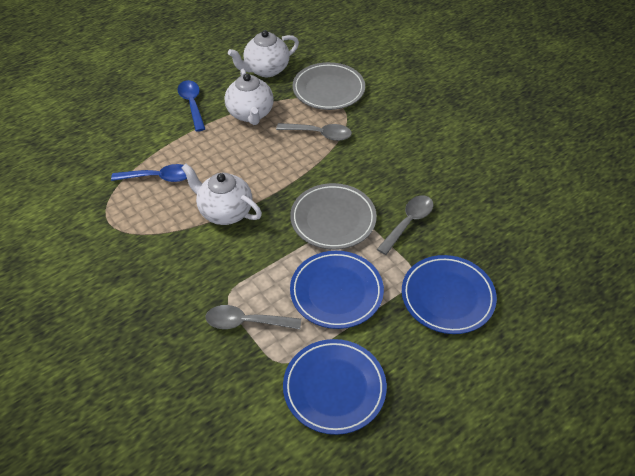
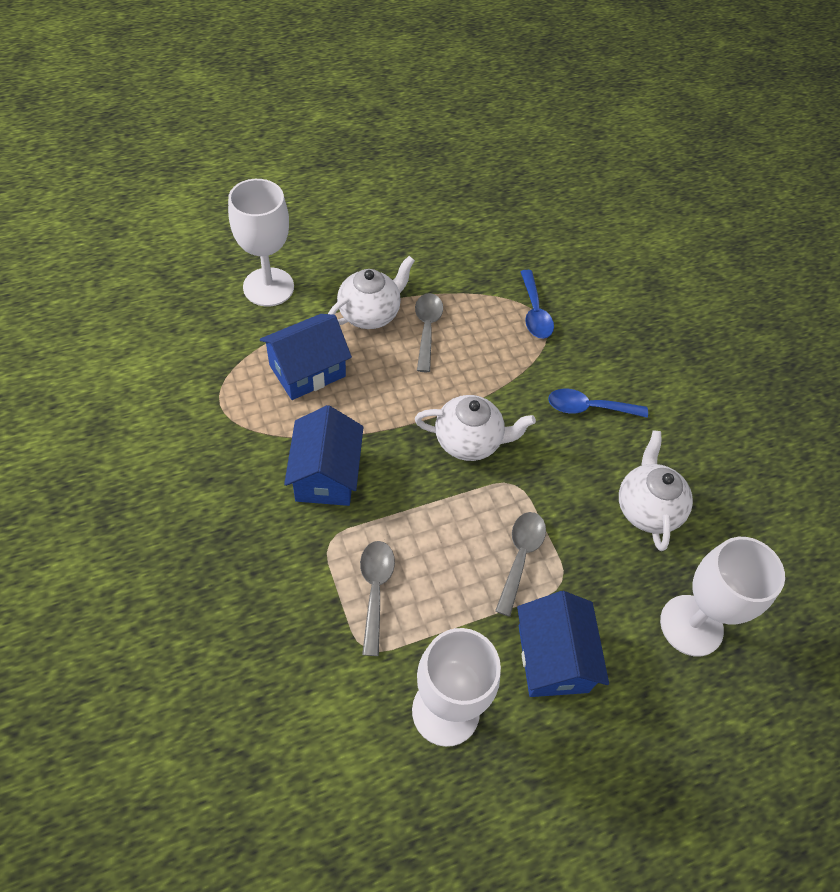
blue house: none = 0 -> [260,314,352,400] [284,405,363,506] [517,591,609,697] = 3
blue plate: [283,339,387,435] [290,251,384,329] [402,255,497,334] = 3 -> none = 0
grey plate: [290,183,377,250] [292,62,365,110] = 2 -> none = 0
white goblet: none = 0 -> [228,179,294,306] [412,628,501,747] [660,537,785,657] = 3

